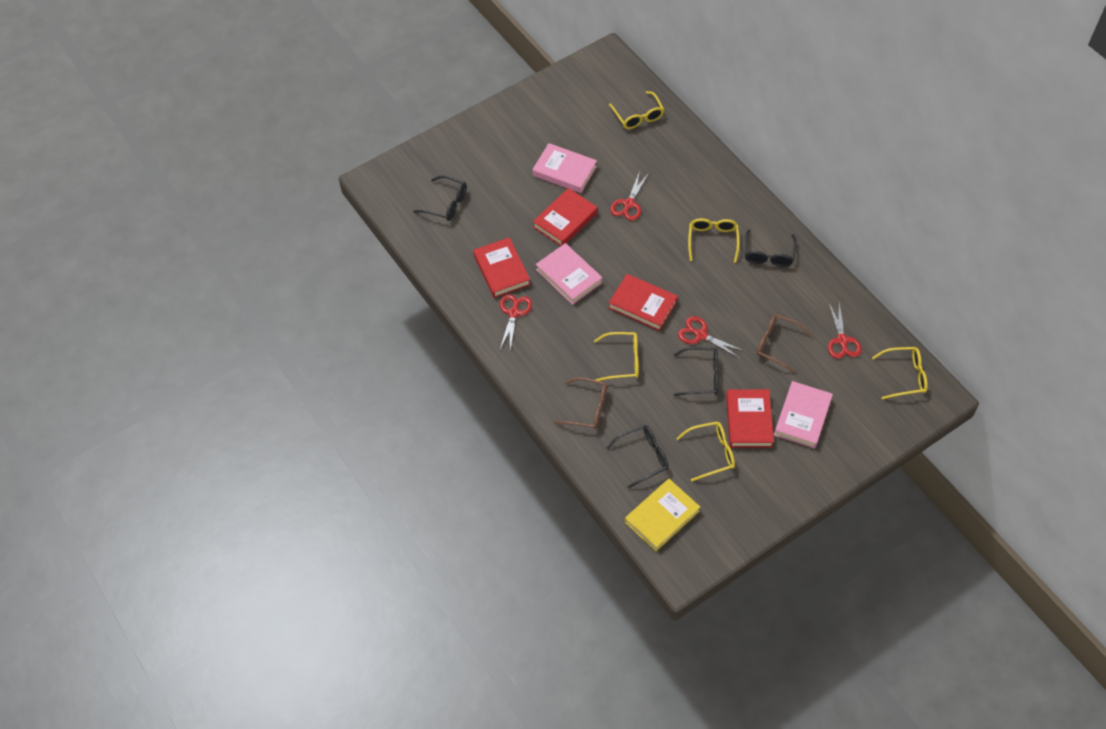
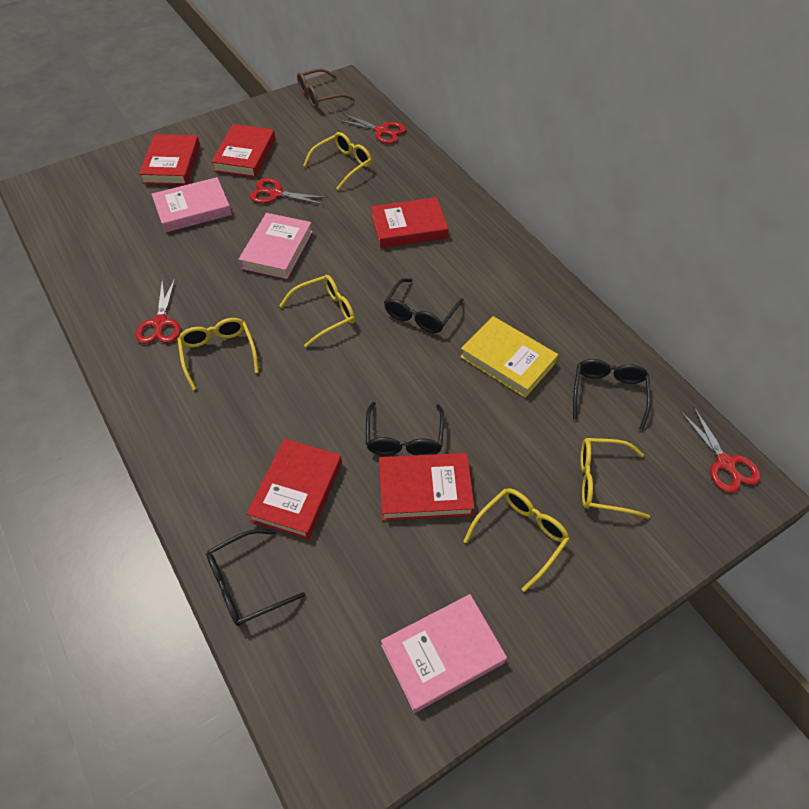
brown glasses: [554,377,607,429] [756,314,813,373] = 2 -> [297,69,355,108] = 1
red book: [473,237,531,298] [533,188,598,246] [609,274,678,331] [726,389,774,448] = 4 -> [139,134,200,185] [211,124,275,178] [247,439,342,540] [371,197,449,248] [379,453,475,521] = 5

